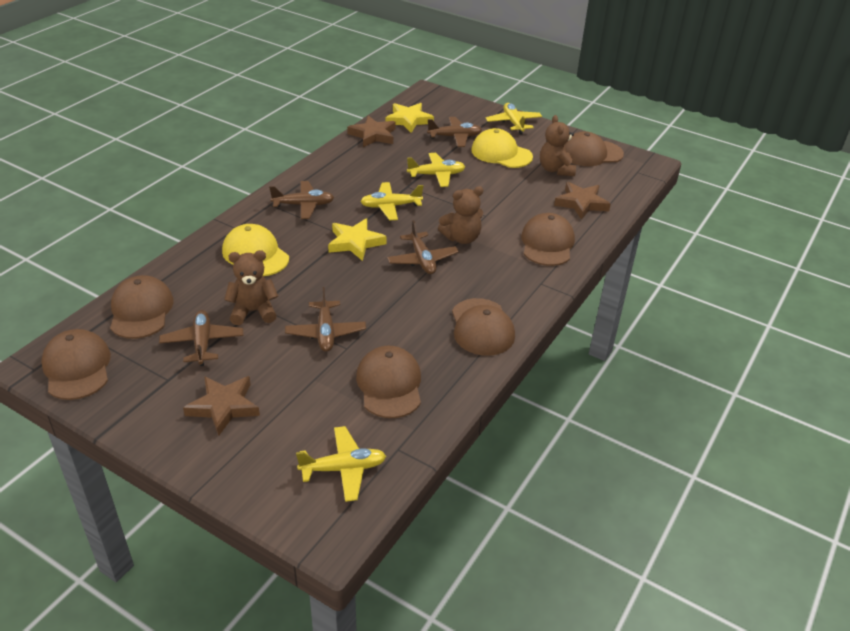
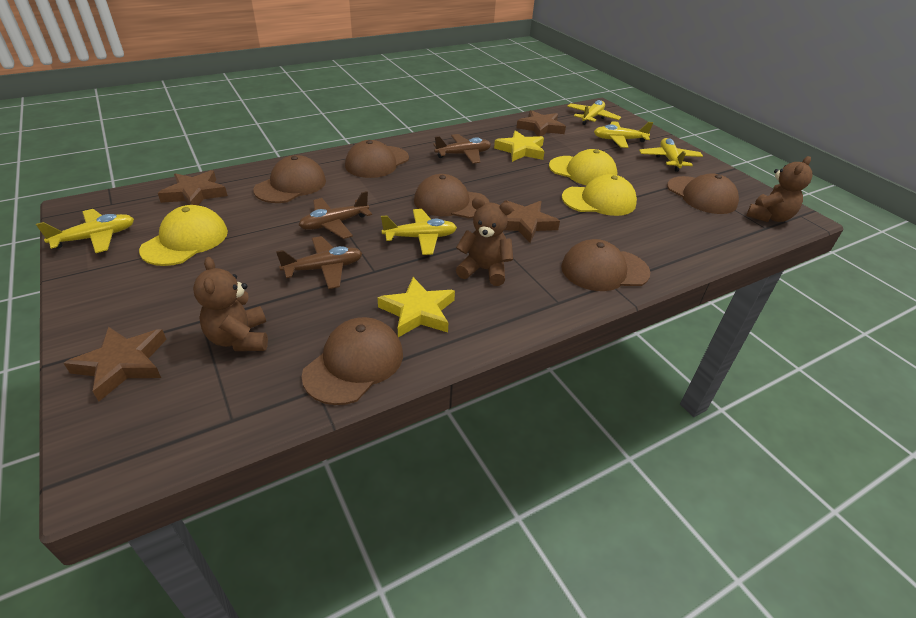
brown plane: [159,310,243,366] [269,181,334,219] [285,287,366,352] [387,220,459,274] [427,117,482,147] = 5 -> [276,236,362,289] [299,191,372,239] [433,134,491,164] = 3
brown star: [183,376,260,436] [347,116,396,147] [554,182,611,220] = 3 -> [64,327,167,401] [158,170,228,205] [504,200,560,243] [516,110,566,136] = 4
yellow cap: [222,224,289,276] [471,128,533,168] = 2 -> [139,205,228,266] [549,149,617,185] [562,174,637,216] = 3
yellow plane: [296,426,386,502] [360,182,423,220] [407,153,465,187] [485,103,542,135] = 4 -> [36,209,134,253] [381,209,457,255] [567,100,621,125] [594,121,653,148] [639,138,703,172] = 5

